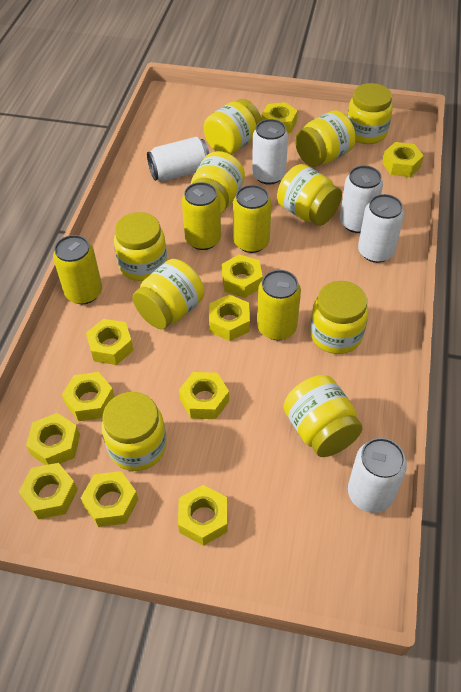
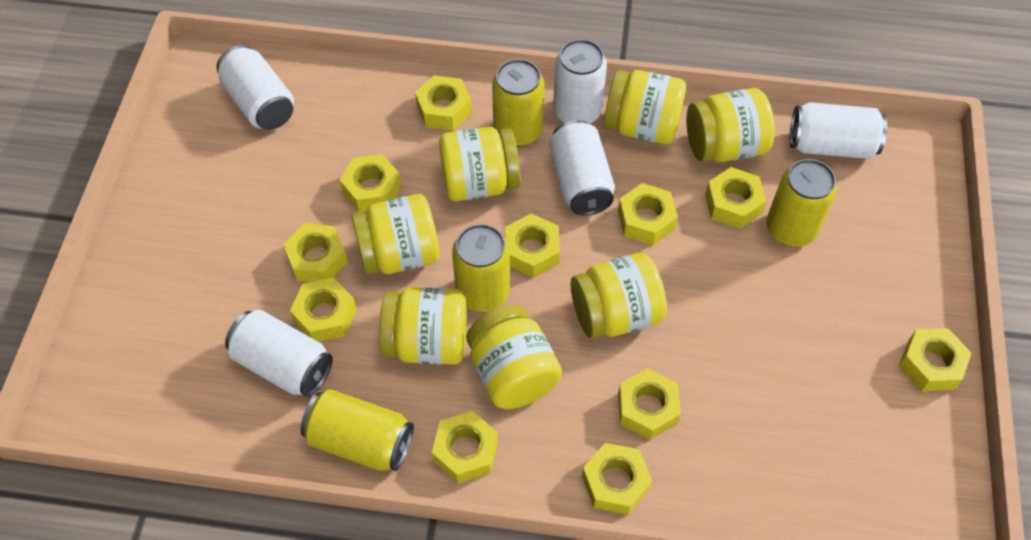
yellow jar: [102,392,167,471] [114,212,167,281] [132,259,204,329] [190,151,245,213] [204,99,262,155] [277,164,342,226] [284,375,363,457] [295,110,356,167] [310,281,369,354] [347,83,393,144] = 10 -> [351,194,440,274] [380,287,467,365] [439,127,521,201] [466,305,562,409] [571,253,667,338] [604,70,686,145] [686,88,775,162] = 7

